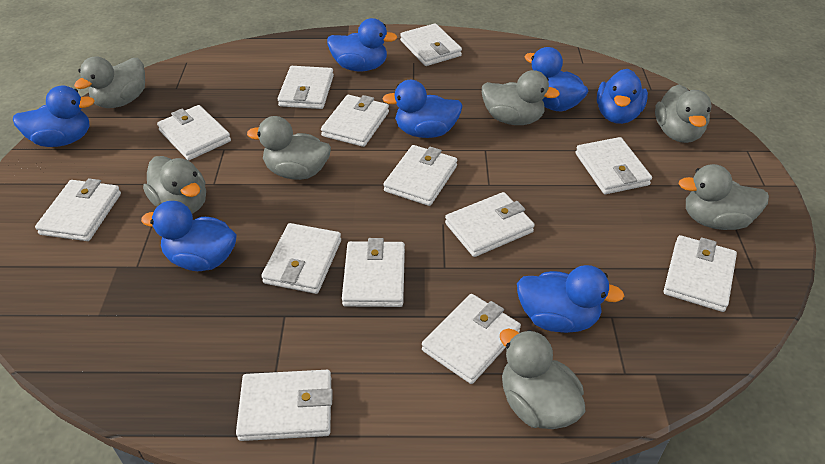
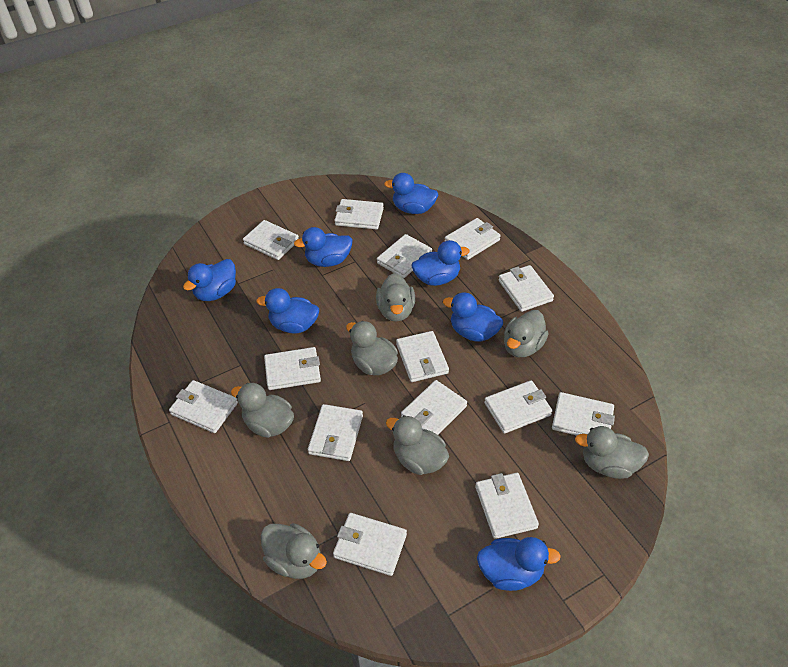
white wallet: [35,178,121,241] [157,105,231,160] [236,370,333,441] [261,223,341,294] [278,66,334,109] [321,95,389,147] [342,238,405,307] [384,145,457,206] [400,23,462,66] [422,294,521,384] [445,192,535,257] [576,137,652,194] [664,235,737,312] = 13 -> [169,380,238,433] [243,220,299,260] [264,347,321,390] [308,404,363,461] [333,513,407,576] [335,199,384,230] [377,234,432,278] [396,331,449,382] [401,380,467,435] [445,218,501,260] [475,473,539,539] [484,380,553,434] [498,265,554,312] [552,392,615,436] = 14

